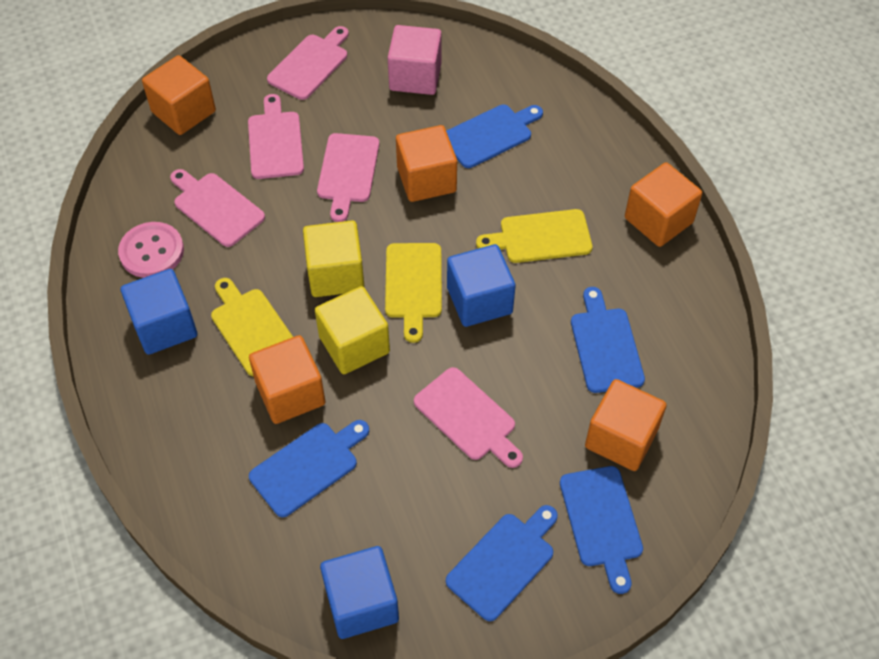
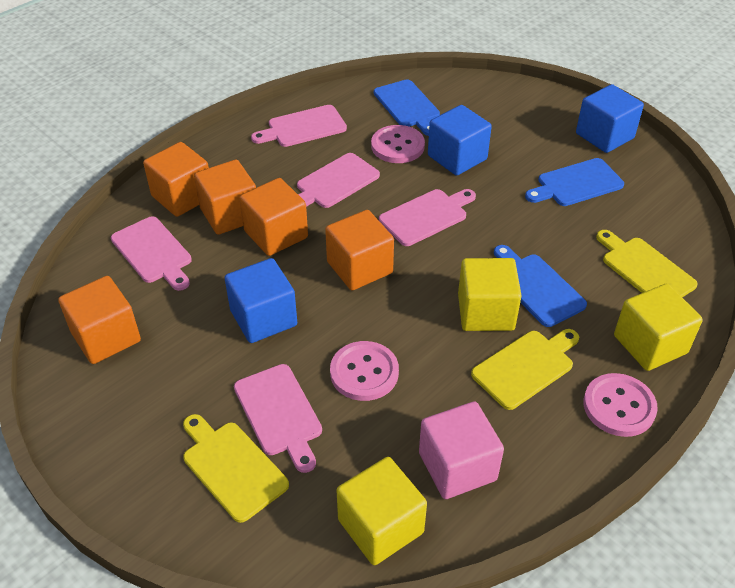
blue cutting board: [249,420,369,517] [446,105,543,168] [446,505,558,621] [560,466,643,594] [571,287,645,393] = 5 -> [374,80,440,136] [494,245,587,327] [525,158,624,206] = 3
pink button: [118,222,184,278] = 1 -> [330,341,399,401] [371,125,425,163] [583,373,658,437] = 3
yellow cube: [303,221,365,297] [315,286,390,374] = 2 -> [337,457,427,565] [458,258,522,331] [614,284,703,371] = 3

